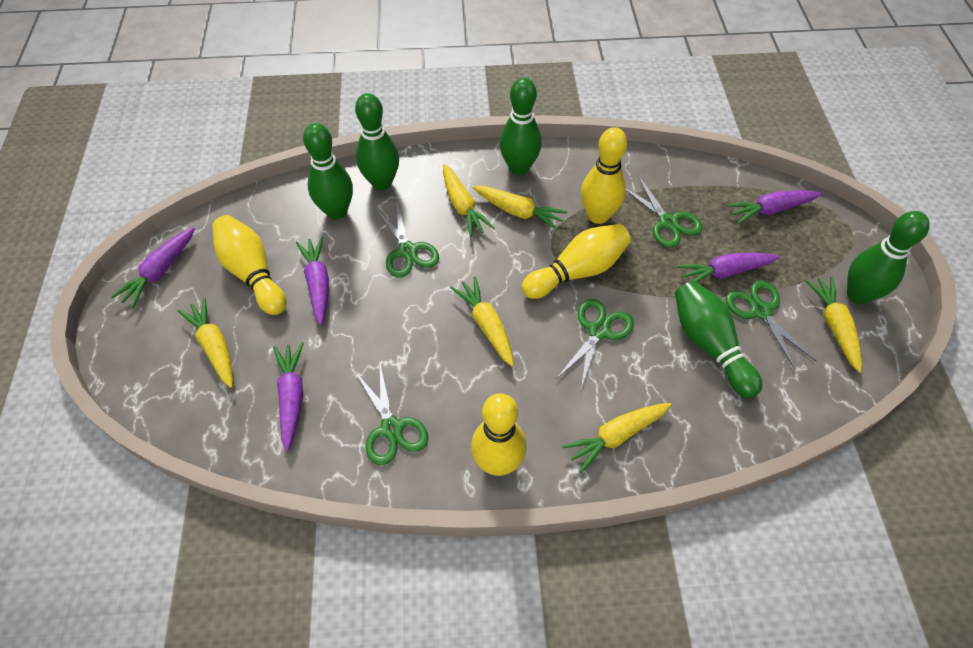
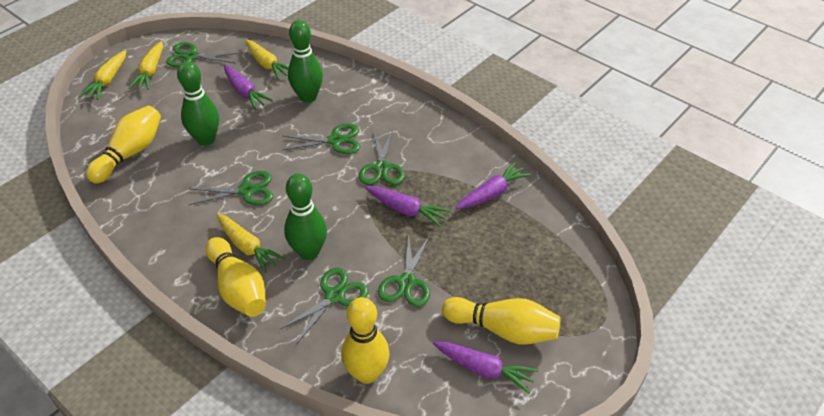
green bowling pin: [303,123,353,219] [355,93,399,190] [500,78,542,175] [675,281,762,398] [847,211,930,304] = 5 -> [177,61,219,146] [284,173,327,260] [288,20,323,103] = 3
green scissors: [355,364,428,465] [375,203,439,278] [556,299,634,389] [626,176,703,248] [725,280,816,370] = 5 -> [166,42,240,67] [189,171,273,205] [281,268,368,343] [283,123,360,154] [359,129,405,185] [378,234,430,307] = 6
purple carrot: [111,227,195,308] [273,342,304,450] [296,236,329,325] [676,253,780,282] [726,190,822,224] = 5 -> [224,65,273,110] [365,186,450,227] [433,341,539,394] [456,162,531,209] = 4
yellow carrot: [178,297,233,388] [443,164,495,237] [450,276,514,367] [473,186,568,230] [563,403,672,473] [805,277,862,373] = 6 -> [79,50,126,100] [129,41,163,90] [217,214,285,273] [245,40,289,80] = 4

